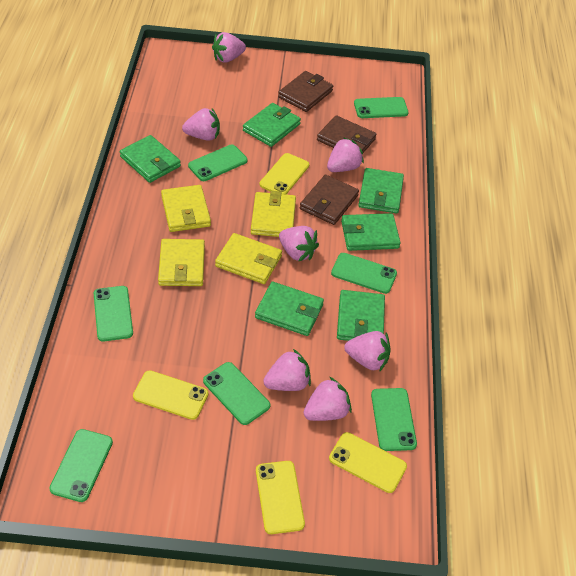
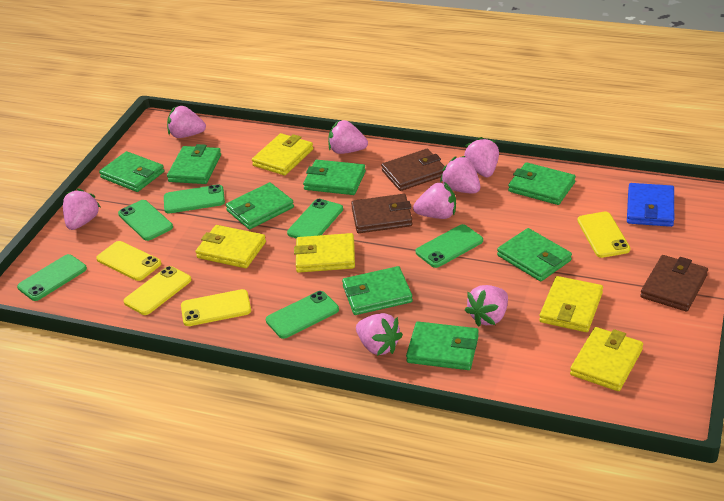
blue wallet: none = 0 -> [627,183,674,227] = 1
green phone: [49,429,113,502] [94,286,133,342] [188,144,248,181] [203,362,270,425] [331,253,397,294] [354,97,409,118] [371,388,417,451] = 7 -> [17,254,87,301] [118,200,173,241] [164,184,225,213] [266,291,339,339] [287,199,343,239] [416,224,483,268] = 6
green wallet: [120,135,181,183] [243,103,301,147] [255,282,324,336] [337,290,385,341] [341,213,401,251] [358,168,404,214] = 6 -> [99,151,164,192] [167,144,221,184] [226,182,294,229] [303,160,366,195] [342,266,413,315] [406,322,479,370] [497,228,572,281] [508,162,576,205] = 8
pink strawberry: [182,108,220,141] [212,32,246,63] [263,349,311,391] [279,226,319,262] [303,377,352,421] [327,137,364,172] [344,331,390,371] = 7 -> [63,188,101,230] [167,106,206,138] [328,120,368,154] [356,313,403,356] [413,182,456,219] [440,156,480,194] [464,137,499,177] [465,285,508,327] = 8
yellow wallet: [158,239,205,286] [161,185,211,232] [215,233,282,284] [251,191,296,237] = 4 -> [195,225,266,268] [252,133,313,176] [294,233,355,273] [539,276,603,332] [570,327,643,391] = 5

